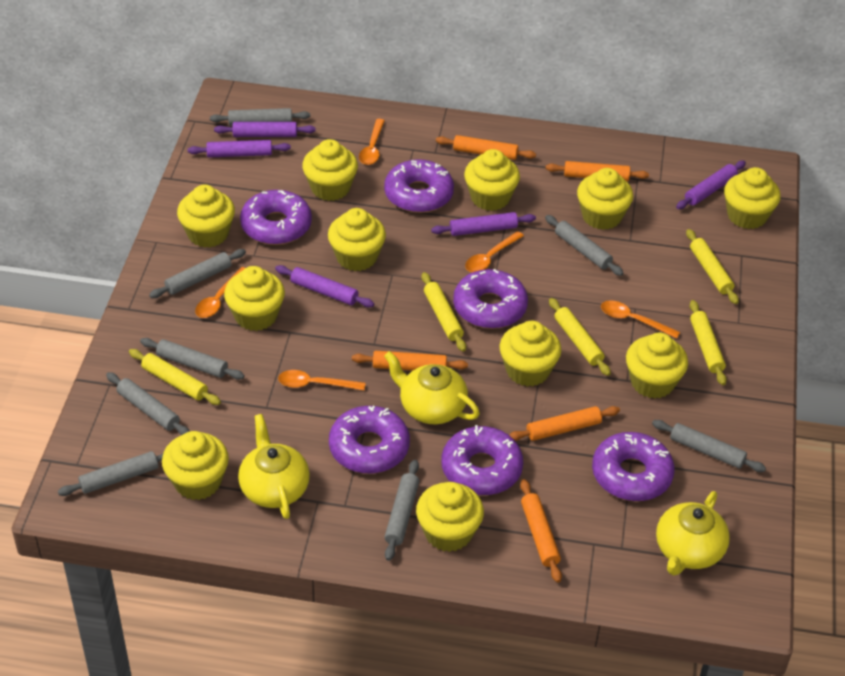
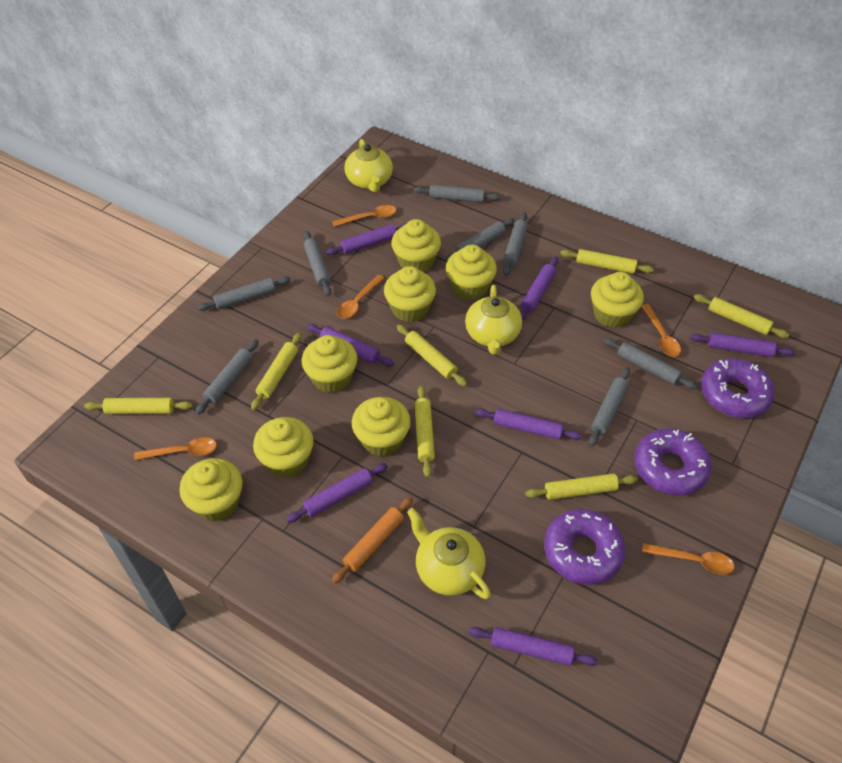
orange rolling pin: [352,351,468,371] [436,135,536,160] [509,406,620,441] [520,479,562,583] [546,161,649,181] = 5 -> [332,497,413,584] = 1
purple donut: [240,190,312,245] [329,406,410,474] [384,159,454,213] [441,425,523,495] [453,269,528,329] [592,432,675,501] = 6 -> [544,509,626,585] [635,428,712,496] [701,358,774,418] = 3
purple rolling pin: [188,140,291,157] [214,122,316,137] [275,265,374,307] [431,212,536,236] [676,161,746,209] = 5 -> [286,463,388,523] [307,324,394,366] [326,223,407,255] [469,627,598,666] [475,409,583,440] [520,257,558,320] [690,333,795,357] = 7
yellow cupcake: [162,431,229,500] [177,185,235,248] [224,266,285,331] [302,139,358,201] [328,208,386,271] [416,482,484,552] [464,149,520,211] [500,321,561,387] [577,168,633,230] [626,333,688,399] [724,167,781,229] = 11 -> [179,458,243,521] [253,417,314,478] [302,335,357,393] [352,397,411,456] [384,266,436,322] [391,219,441,272] [446,245,497,300] [591,272,644,328] = 8
yellow rolling pin: [129,349,221,405] [422,272,466,352] [549,298,611,376] [686,229,739,304] [690,300,727,385] = 5 -> [84,398,192,414] [251,332,302,410] [397,324,467,386] [415,385,435,477] [525,473,638,500] [560,249,654,274] [693,294,789,338] = 7

